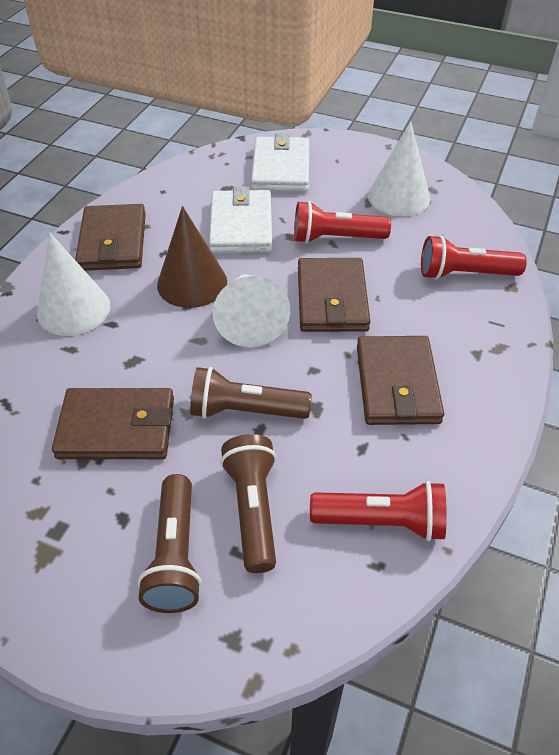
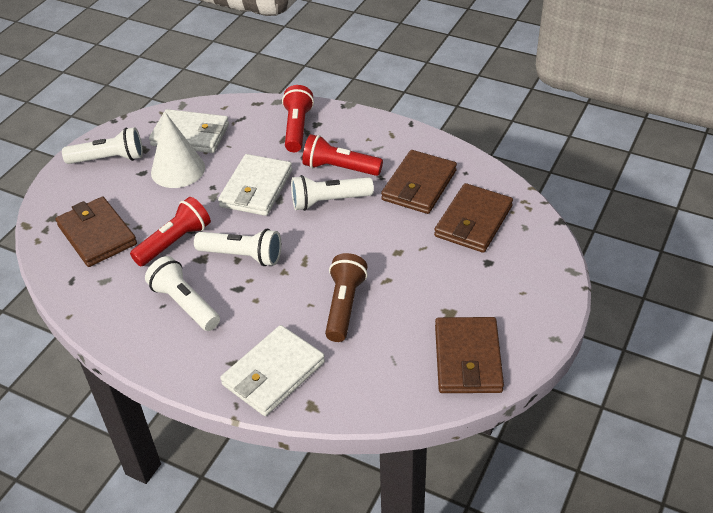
brown cone: [157,206,227,308] = 1 -> none = 0
brown flashlight: [138,474,202,613] [190,367,312,419] [220,434,276,573] = 3 -> [325,253,368,342] = 1
white cone: [37,232,110,336] [213,274,290,347] [368,121,430,216] = 3 -> [151,112,205,188] = 1
white flashlight: none = 0 -> [62,127,143,164] [145,256,220,331] [194,229,281,266] [291,175,374,211] = 4
white wallet: [209,187,272,253] [251,134,309,192] = 2 -> [149,109,229,153] [218,154,292,216] [220,325,325,416] = 3

